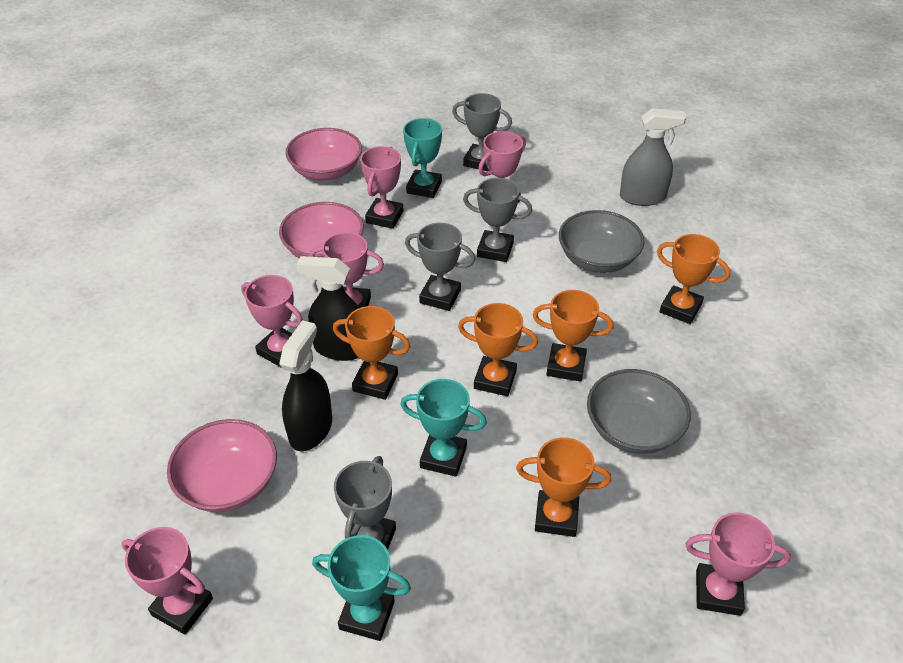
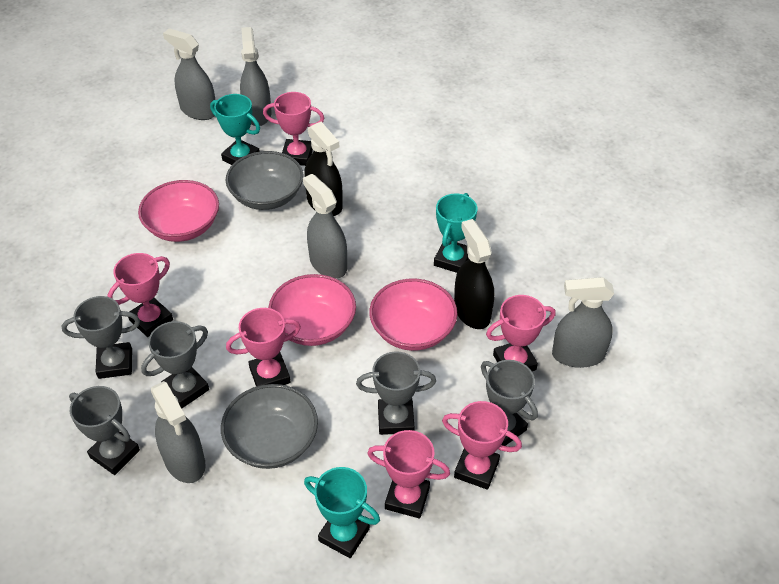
grey spray bottle: [620,108,686,206] = 1 -> [151,381,206,483] [163,28,215,120] [240,27,271,126] [303,174,347,279] [552,277,614,368] = 5
grey trophy: [334,456,396,550] [405,223,475,311] [452,93,512,171] [463,178,532,262] = 4 -> [62,296,140,379] [69,386,140,475] [141,321,209,408] [356,351,436,435] [481,360,538,446] = 5
orange trophy: [333,306,411,400] [458,303,538,396] [516,437,611,537] [533,290,614,382] [657,234,730,324] = 5 -> none = 0

